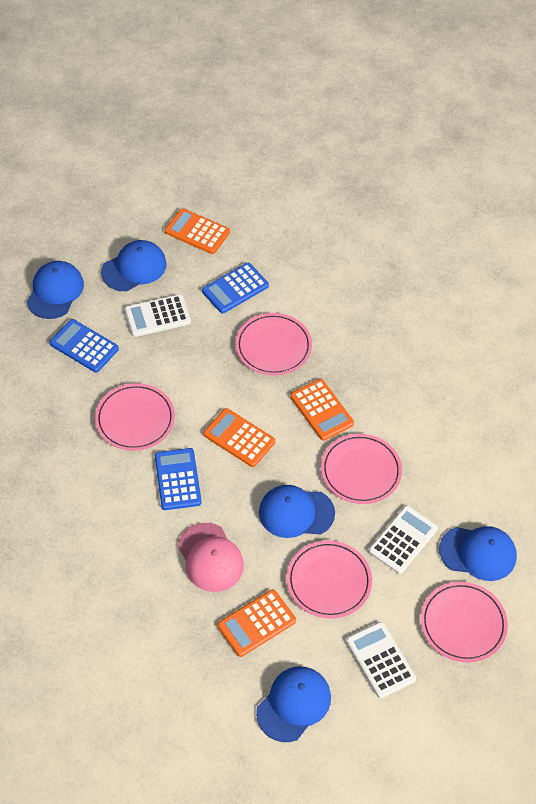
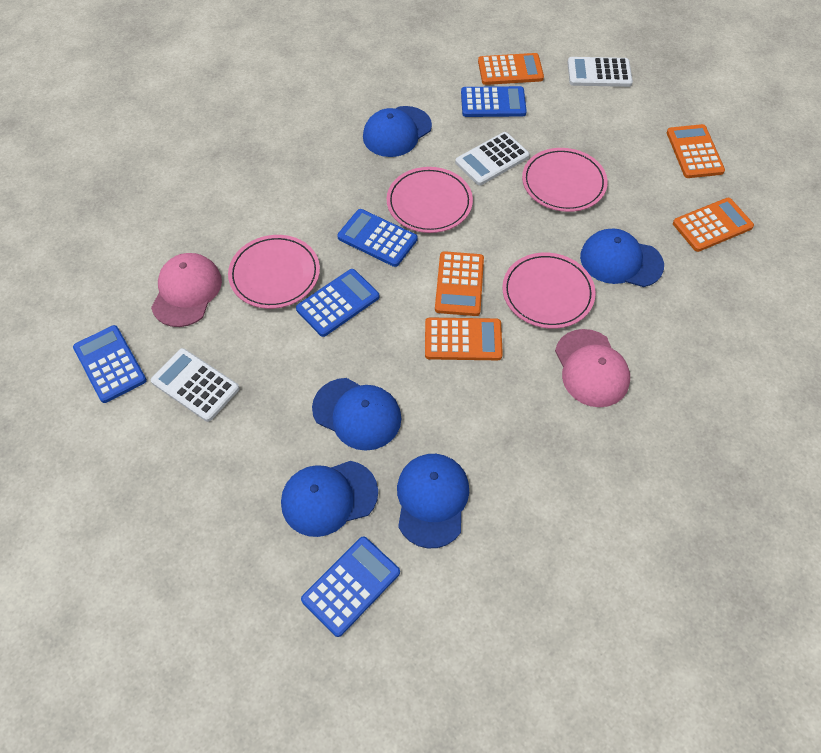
blue calculator: [50,319,119,373] [155,448,202,510] [202,263,269,313] = 3 -> [73,325,147,403] [296,269,379,337] [301,536,400,637] [337,209,417,267] [461,86,527,117] = 5
orange calculator: [165,208,230,254] [204,408,275,467] [218,589,296,657] [290,379,354,441] = 4 -> [425,317,503,360] [435,251,484,316] [478,53,544,85] [667,124,725,178] [673,198,754,252] = 5
pink cap: [178,523,244,592] = 1 -> [151,253,222,327] [555,329,630,407] = 2
pink plate: [95,383,175,451] [236,313,312,376] [287,540,372,619] [321,434,402,504] [421,582,508,663] = 5 -> [228,235,320,309] [387,167,473,233] [502,253,596,329] [522,148,608,212] = 4

